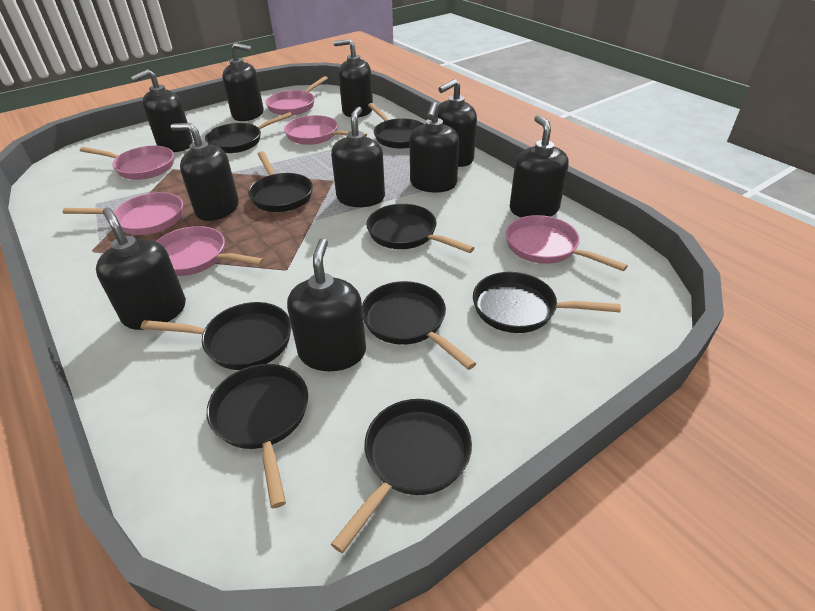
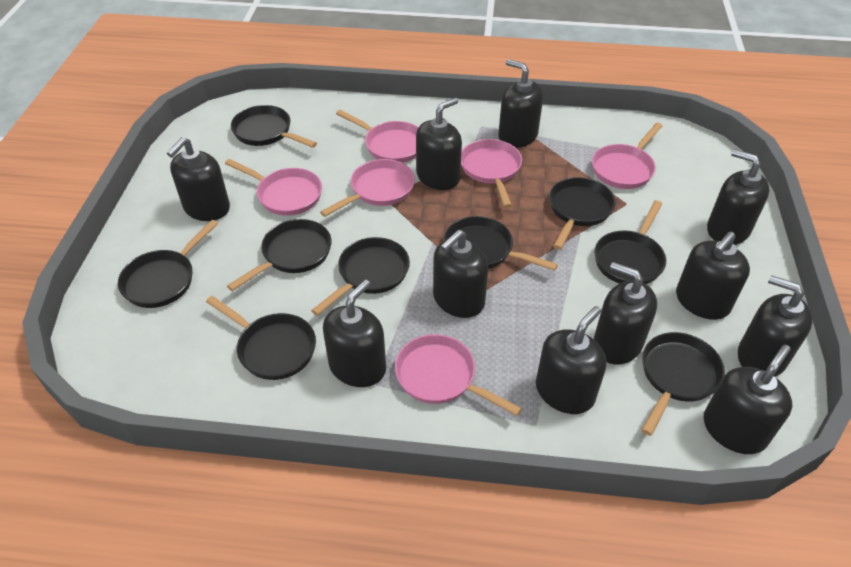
black soap dispenser: [96,208,186,330] [130,69,193,152] [171,123,239,221] [222,43,264,121] [287,238,366,371] [331,107,385,207] [334,39,373,117] [410,102,459,193] [438,79,477,167] [509,115,568,217] = 10 -> [167,137,230,221] [323,280,386,387] [416,98,462,190] [433,230,488,318] [498,59,543,148] [536,306,606,414] [594,262,657,365] [676,232,750,320] [704,345,792,454] [707,149,770,245] [738,275,812,376] = 11

